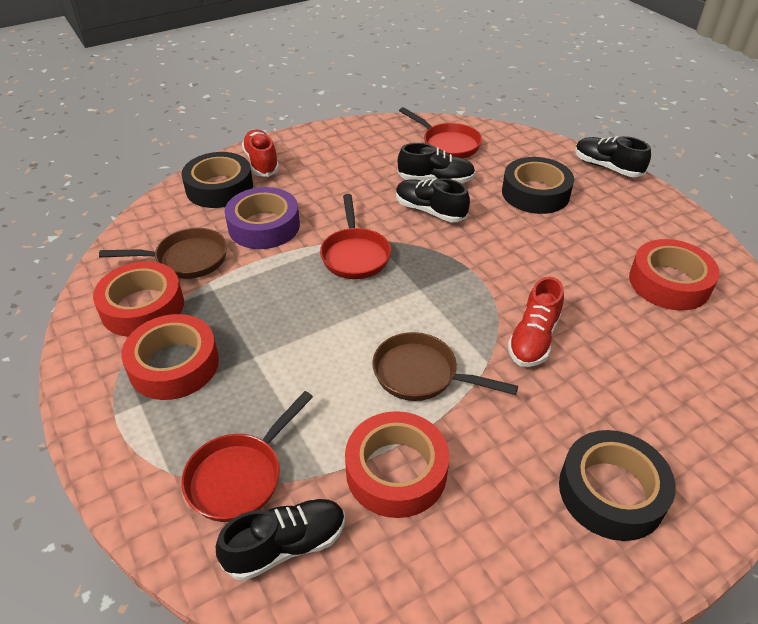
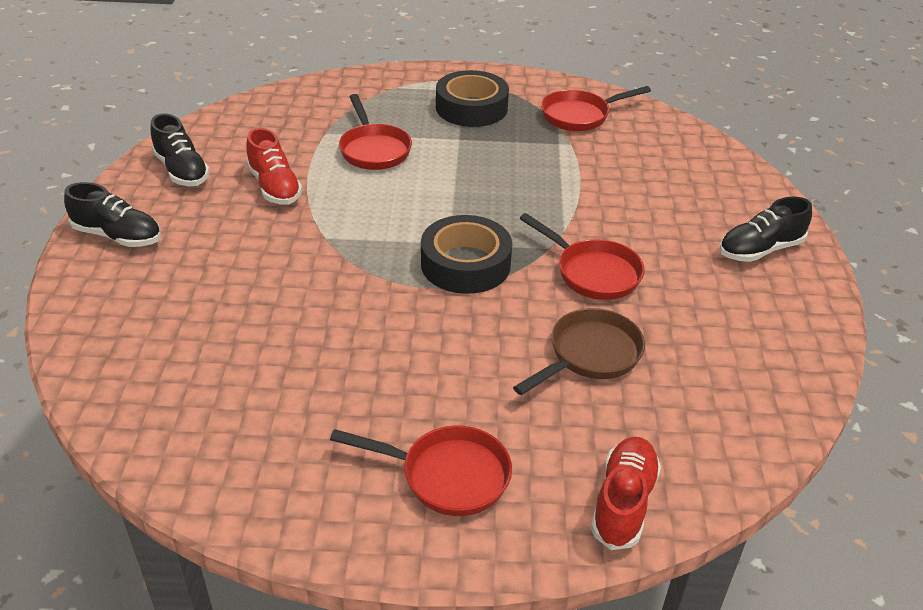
black shoe: [216,499,345,581] [396,178,470,222] [398,143,476,183] [575,136,651,177] = 4 -> [64,182,161,247] [150,113,210,186] [719,196,812,262] = 3
black tape: [182,152,253,208] [502,157,574,214] [559,430,676,541] = 3 -> [421,215,512,294] [436,70,509,127] = 2
brown pan: [99,228,227,279] [372,332,518,401] = 2 -> [513,308,645,395] = 1
purple tape: [225,187,300,249] = 1 -> none = 0
red pan: [181,391,313,522] [320,194,391,279] [399,107,482,158] = 3 -> [330,426,512,516] [339,94,412,170] [519,213,645,300] [541,86,651,131] = 4
red tape: [93,261,184,337] [121,314,219,400] [345,411,449,518] [629,239,719,311] = 4 -> none = 0

